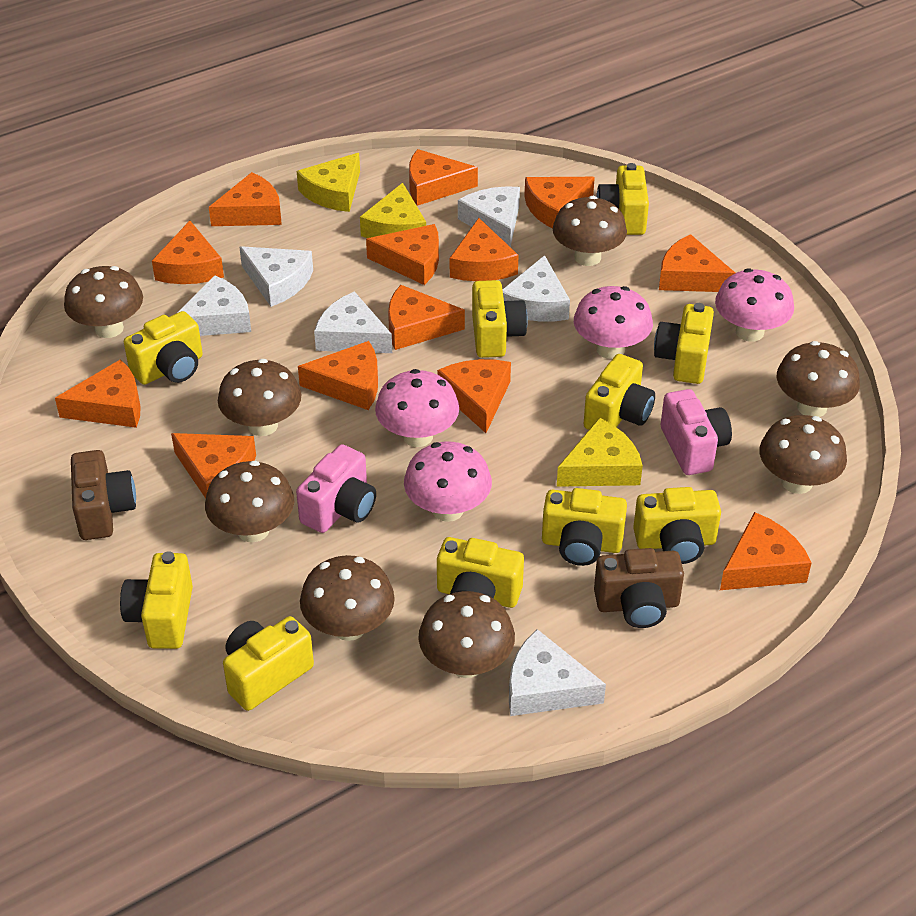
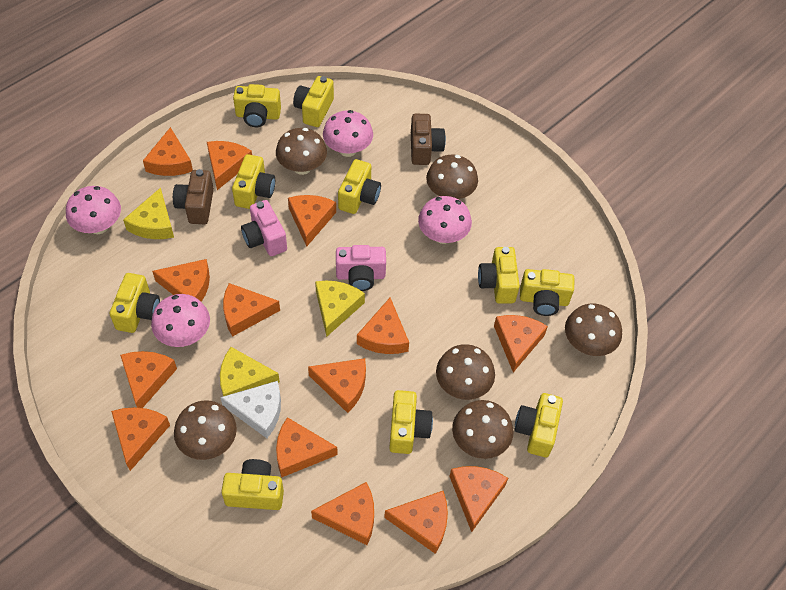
brown mushroom: [64,266,143,338] [205,461,294,542] [218,359,302,436] [300,555,395,641] [418,591,515,678] [553,196,627,266] [760,415,847,494] [776,341,860,417] = 8 -> [174,400,237,460] [276,128,327,175] [426,155,478,199] [436,344,495,400] [452,400,513,459] [565,303,622,356] = 6
orange cheese: [55,359,141,428] [152,221,224,284] [171,433,256,498] [209,172,282,226] [298,341,378,410] [366,224,439,285] [388,285,465,350] [409,149,478,206] [437,359,511,433] [450,218,519,281] [524,177,595,228] [659,234,735,292] [720,512,811,590] = 13 -> [111,407,170,471] [120,351,177,408] [143,127,193,176] [152,259,210,302] [207,141,252,190] [223,283,280,337] [276,417,338,478] [288,195,336,247] [308,358,366,413] [311,482,374,545] [357,298,409,354] [384,491,448,554] [449,466,508,532] [494,315,548,372] = 14
white cheese: [177,275,251,336] [239,246,313,307] [314,291,392,353] [458,186,520,247] [502,255,570,322] [509,629,606,716] = 6 -> [220,381,281,438] = 1

